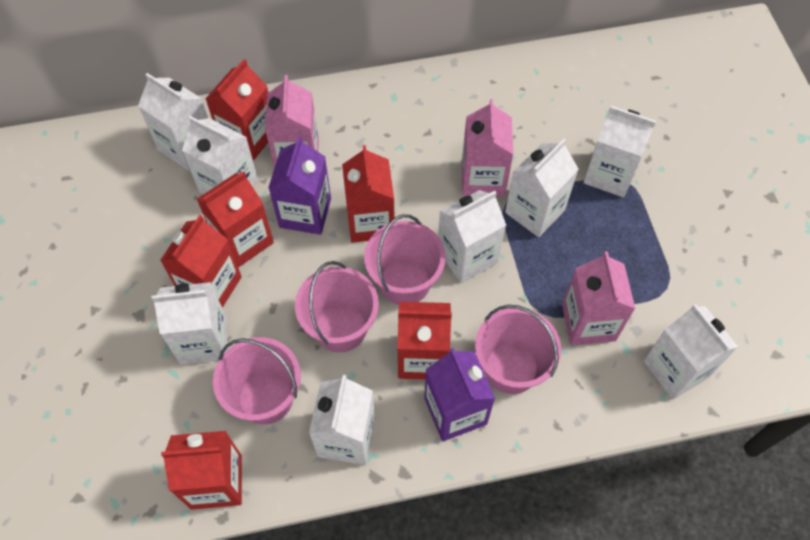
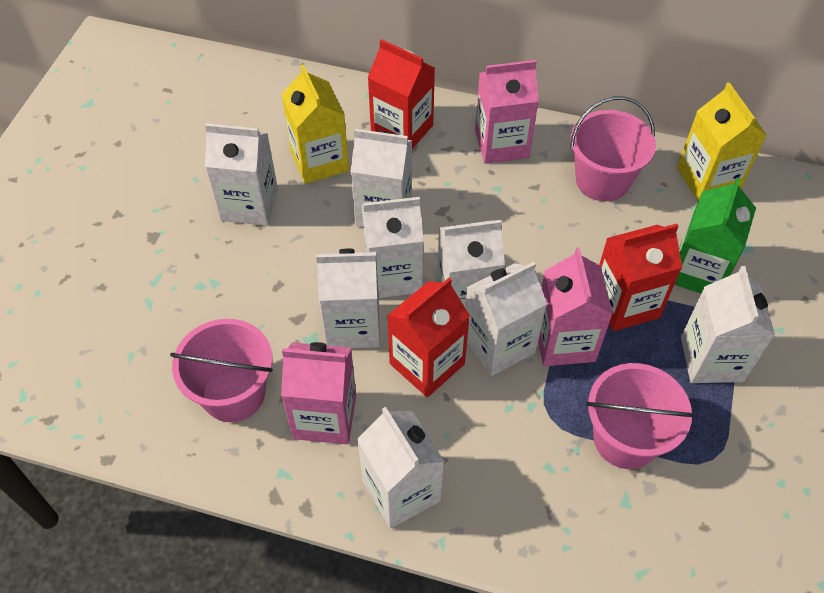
green carton: none = 0 -> [674,177,756,293] = 1
pink bucket: [213,337,301,425] [295,261,379,352] [364,214,446,305] [475,305,561,394] = 4 -> [170,319,273,422] [570,96,656,201] [586,363,695,469] = 3
purple carton: [268,136,331,235] [424,348,495,441] = 2 -> none = 0
red carton: [160,215,242,308] [161,431,242,510] [197,171,274,267] [205,59,269,160] [342,145,395,243] [398,302,452,380] = 6 -> [367,39,435,149] [387,278,470,397] [599,224,682,331] = 3
yellow carton: none = 0 -> [281,65,349,184] [677,82,767,201] = 2

